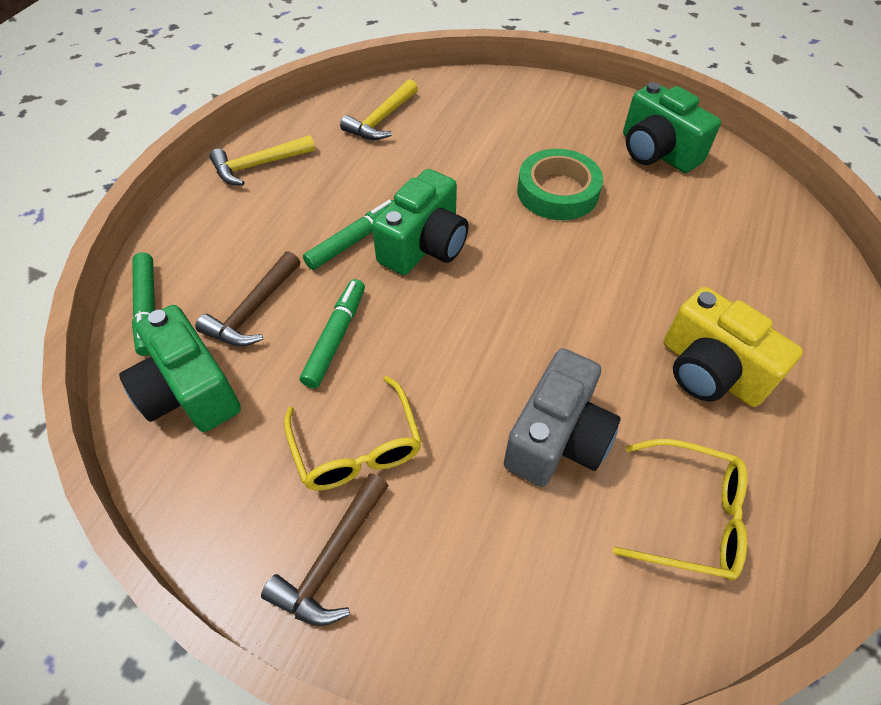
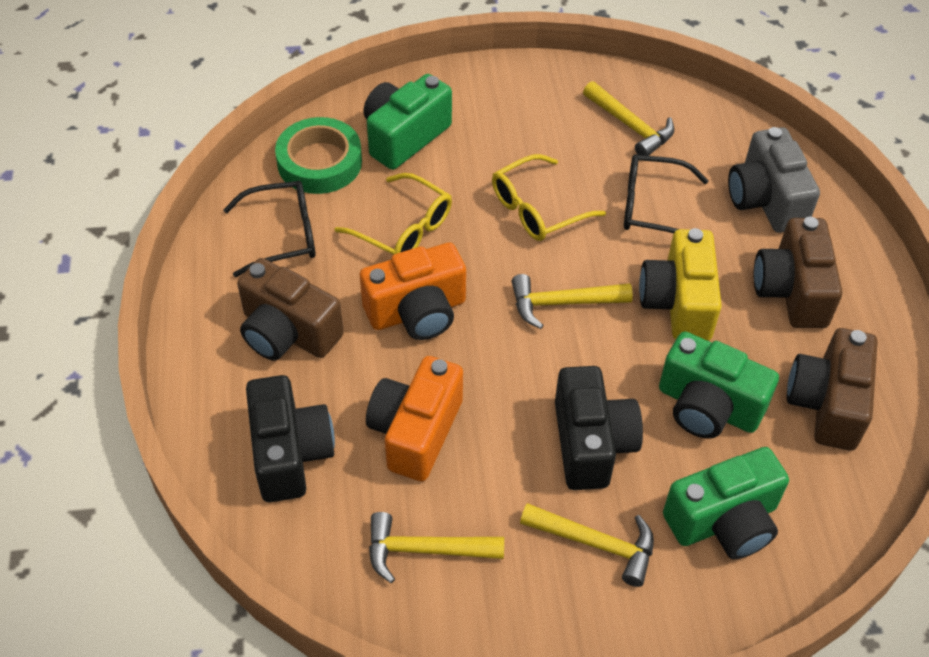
black camera: none = 0 -> [246,375,335,503] [555,366,643,490] = 2
black glasses: none = 0 -> [223,181,316,277] [624,154,709,233] = 2
brown camera: none = 0 -> [237,258,344,361] [754,217,842,328] [787,328,877,451] = 3
brown hammer: [195,251,300,346] [261,473,389,626] = 2 -> none = 0
green marker: [132,252,155,356] [300,279,365,388] [303,200,394,270] = 3 -> none = 0
orange camera: none = 0 -> [360,242,466,340] [366,356,463,481] = 2
yellow hammer: [210,135,316,186] [340,79,418,140] = 2 -> [369,512,504,583] [512,274,633,329] [520,503,654,587] [583,81,674,156] = 4

